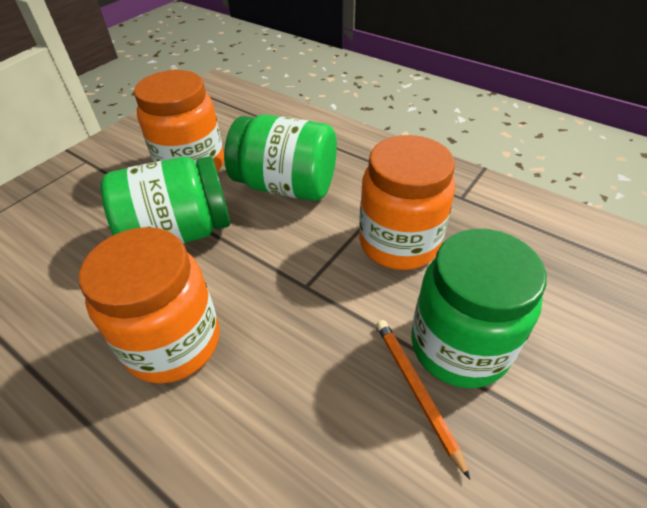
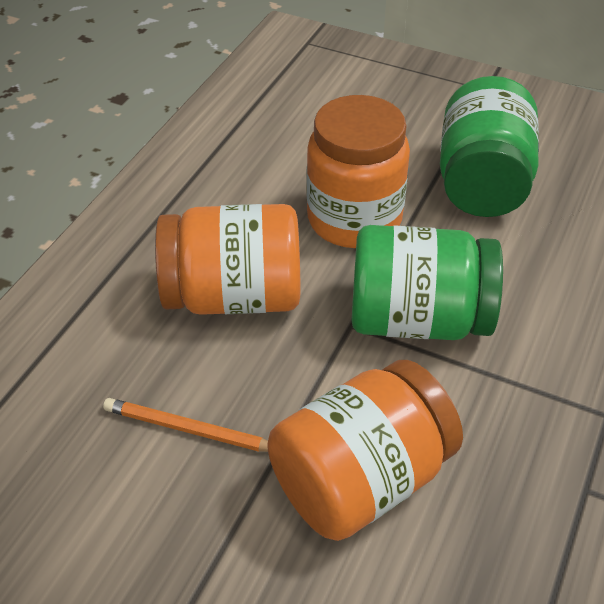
green jar: [100,156,230,244] [224,115,337,201] [411,229,547,388] = 3 -> [351,225,503,340] [440,76,539,217] = 2

